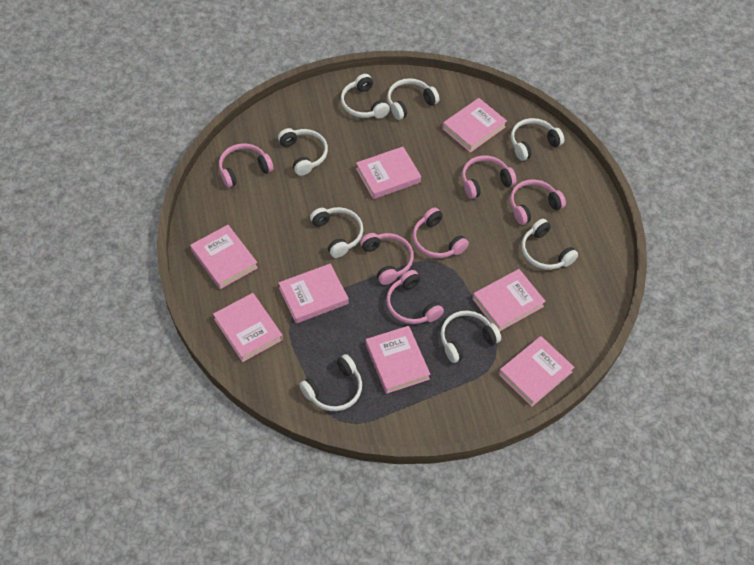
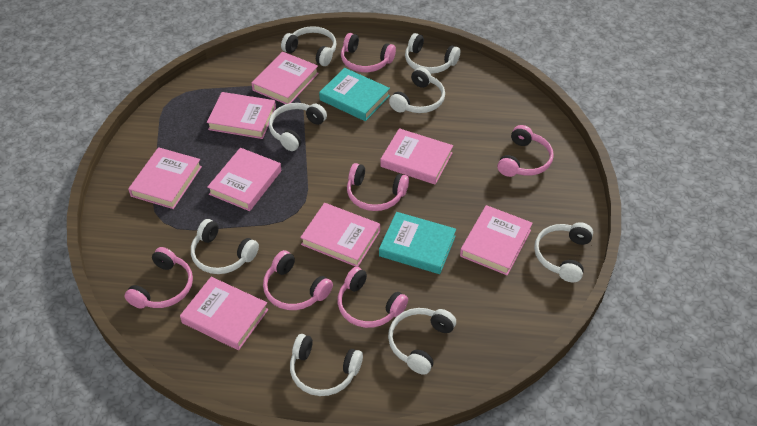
turquoise book: none = 0 -> [319,68,390,121] [379,212,456,274] = 2

